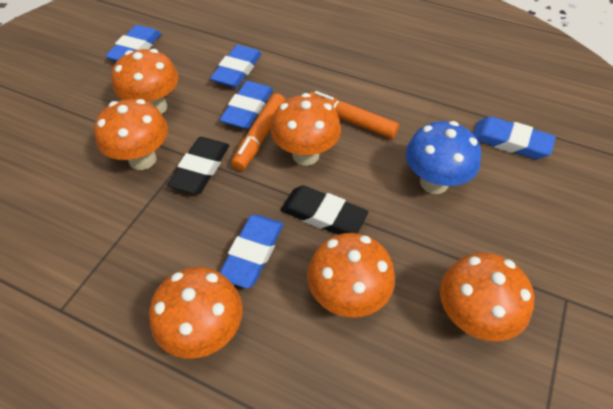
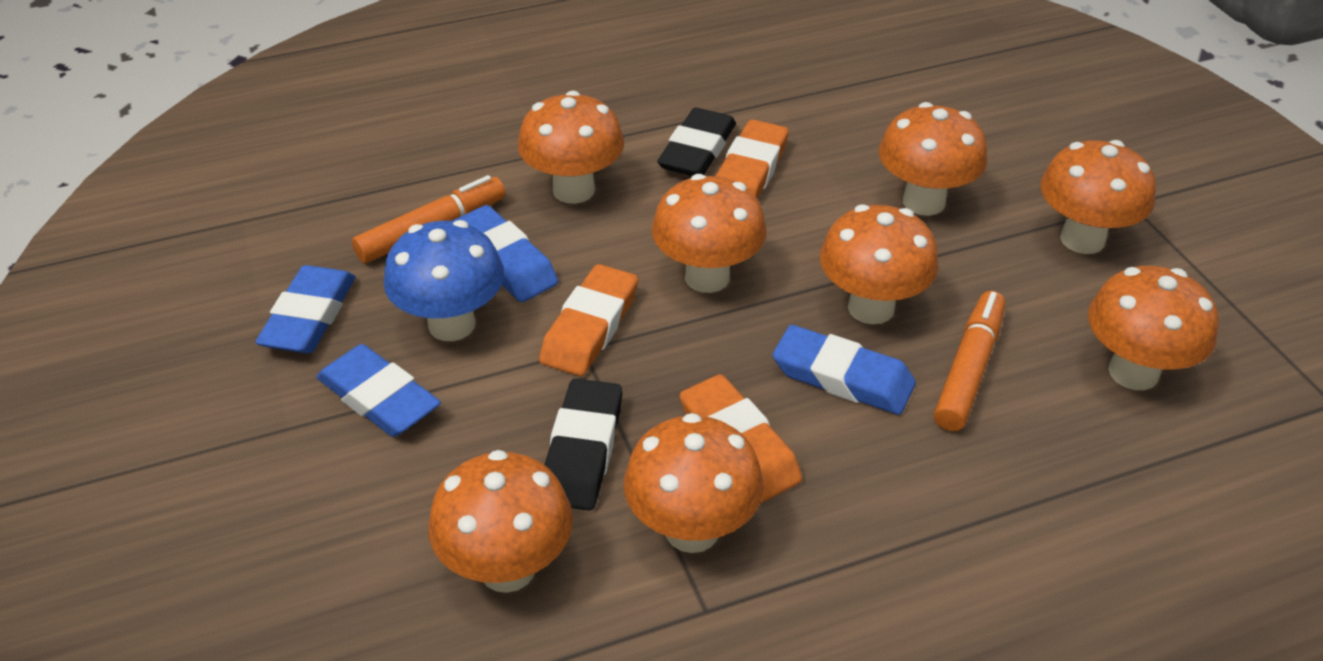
blue eraser: [105,25,162,62] [210,45,262,88] [219,81,273,129] [219,215,284,288] [473,116,556,159] = 5 -> [255,265,356,353] [316,344,441,437] [452,205,558,302] [772,325,916,415] = 4
orange eraser: none = 0 -> [539,264,638,376] [680,374,802,503] [716,119,789,199] = 3
orange mushroom: [94,99,168,170] [112,49,179,114] [149,267,243,358] [271,93,341,166] [307,233,395,318] [440,253,534,341] = 6 -> [428,450,573,593] [518,91,624,204] [624,413,764,553] [651,174,766,293] [820,204,938,324] [879,102,987,216] [1041,140,1156,254] [1088,266,1219,390] = 8

